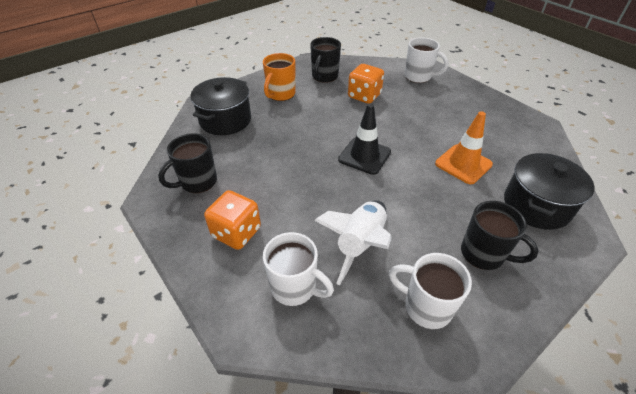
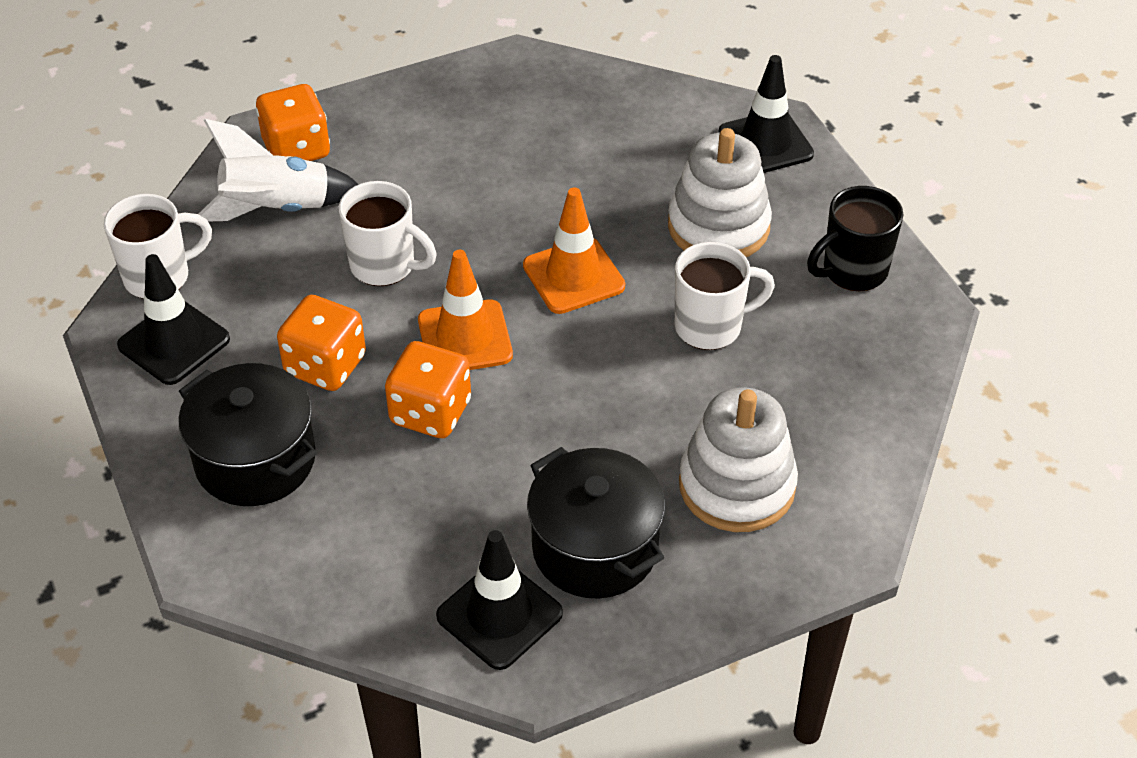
black mug: [158,133,217,193] [310,37,341,83] [461,201,539,270] = 3 -> [807,186,903,291] = 1
black traffic cone: [338,103,391,175] = 1 -> [117,254,230,385] [436,530,563,670] [718,55,814,173] = 3
orange dice: [204,190,261,250] [348,64,384,104] = 2 -> [256,84,330,161] [277,295,366,391] [385,341,471,438] = 3
orange mug: [263,53,295,101] = 1 -> none = 0
orange traffic cone: [435,111,493,184] = 1 -> [418,250,513,370] [523,188,625,314] = 2
white stacking toy: none = 0 -> [668,128,772,257] [679,387,798,532] = 2

